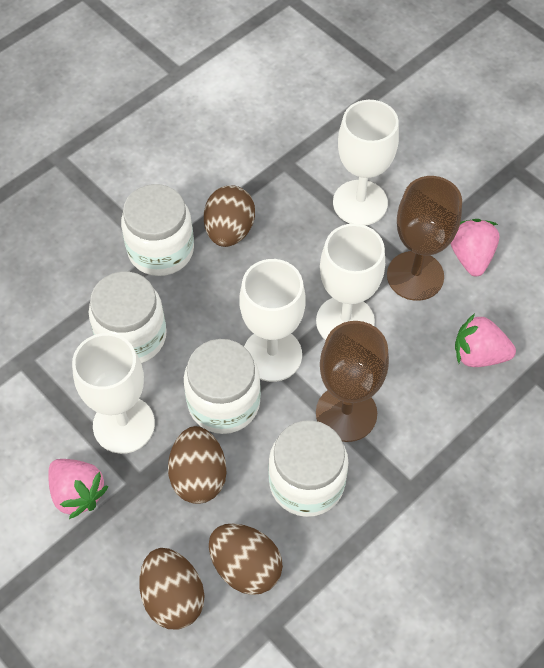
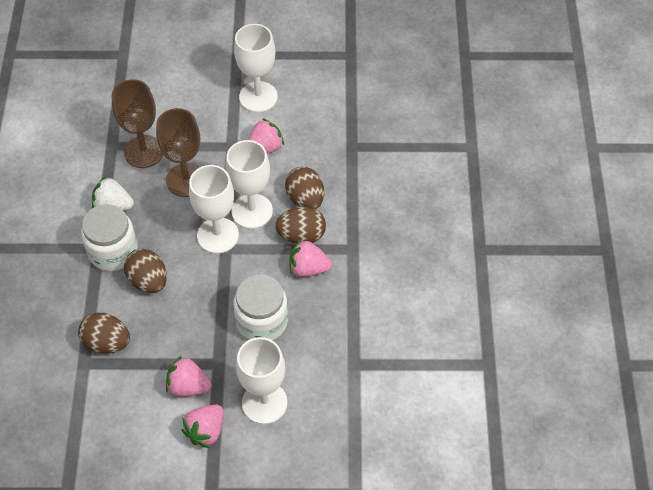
pink strawberry: [48,459,108,519] [450,219,499,276] [455,314,516,367] = 3 -> [166,356,212,396] [182,404,223,448] [248,118,284,154] [289,239,332,277] = 4
white jar: [89,272,167,363] [121,184,194,276] [184,339,261,434] [268,420,348,517] = 4 -> [81,204,138,271] [234,275,288,341] = 2
white strawberry: none = 0 -> [92,176,134,211] = 1

